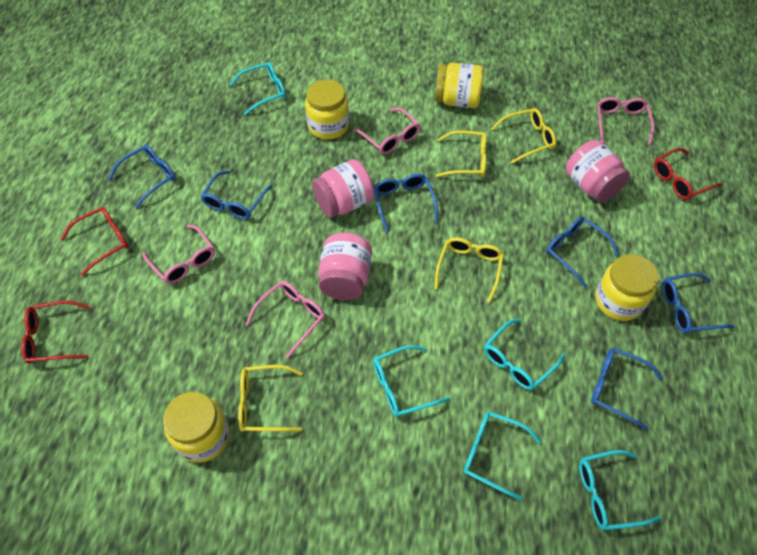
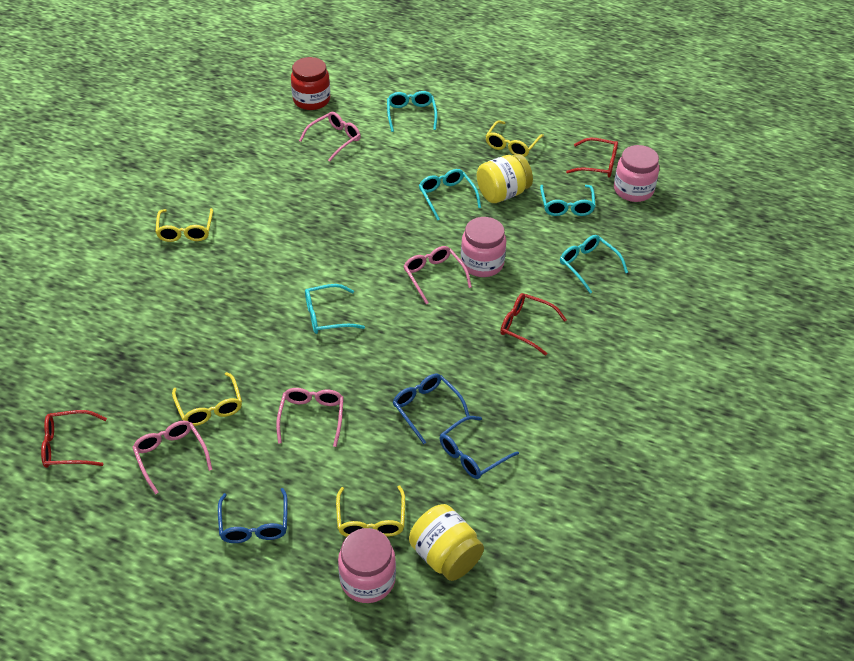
blue glasses: [108,145,176,208] [200,170,273,219] [374,173,438,232] [546,217,620,287] [591,348,663,430] [662,273,735,333] = 6 -> [218,488,288,543] [393,374,470,444] [440,416,519,479] = 3
red jar: none = 0 -> [291,57,330,110] = 1
yellow jar: [163,392,230,463] [305,79,349,139] [435,63,484,108] [595,254,659,321] = 4 -> [409,504,484,581] [477,154,533,203] = 2

